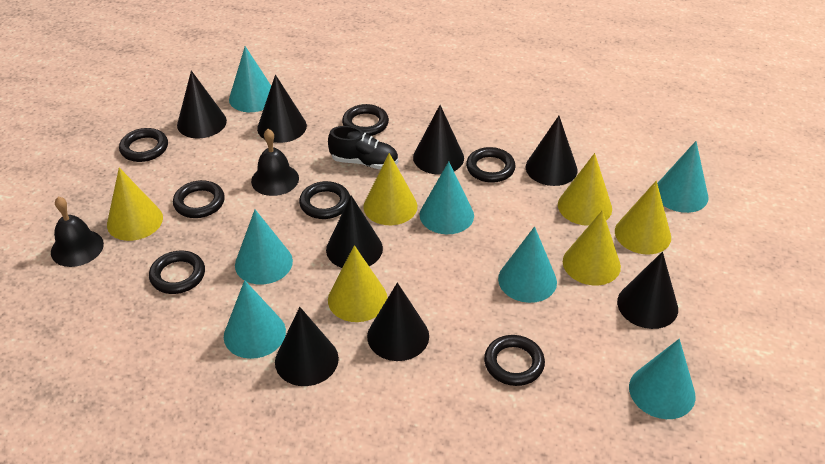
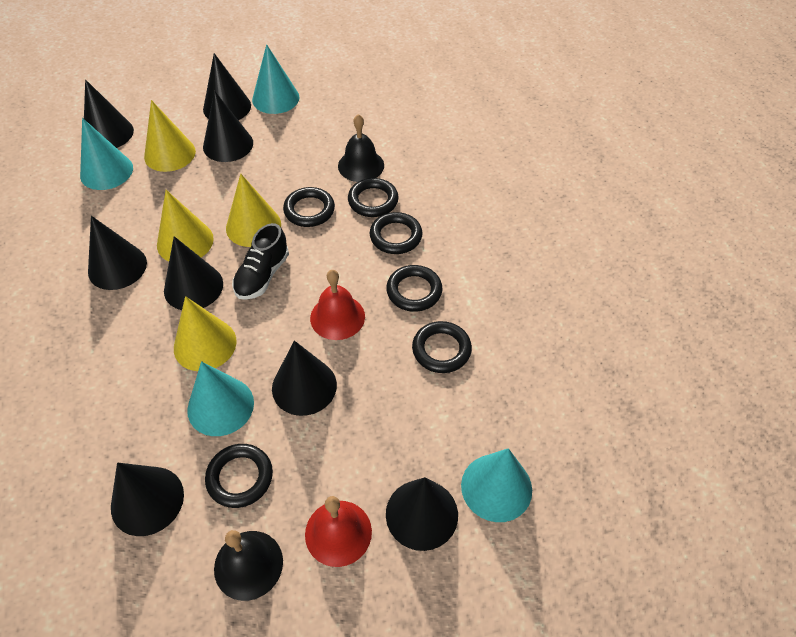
black ring: [119,128,168,162] [149,251,205,294] [173,180,225,218] [299,181,350,219] [342,104,389,136] [466,147,516,183] [484,335,545,386] = 7 -> [205,444,273,508] [283,187,335,227] [348,178,399,217] [370,212,422,254] [386,265,442,312] [412,321,472,373] = 6
red bell: none = 0 -> [305,496,372,567] [310,270,365,340] = 2
turquoise cone: [224,280,286,359] [229,46,271,112] [235,210,293,284] [420,162,474,234] [498,226,557,303] [629,339,696,419] [657,141,709,213] = 7 -> [80,118,133,190] [187,361,254,436] [252,44,300,114] [461,448,532,522] = 4
yellow cone: [107,168,163,241] [328,245,387,322] [363,153,417,225] [558,153,612,226] [563,210,621,285] [615,181,671,254] = 6 -> [144,100,196,172] [157,190,214,261] [174,296,236,371] [226,174,281,247] = 4

